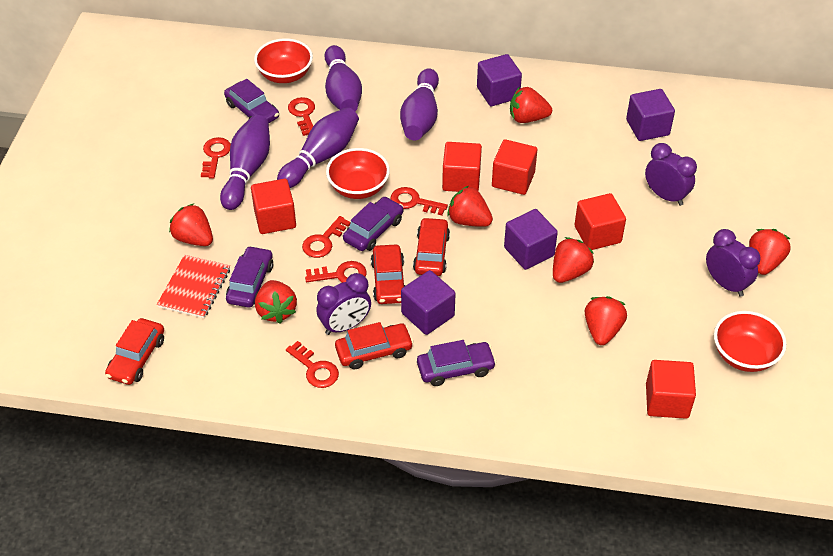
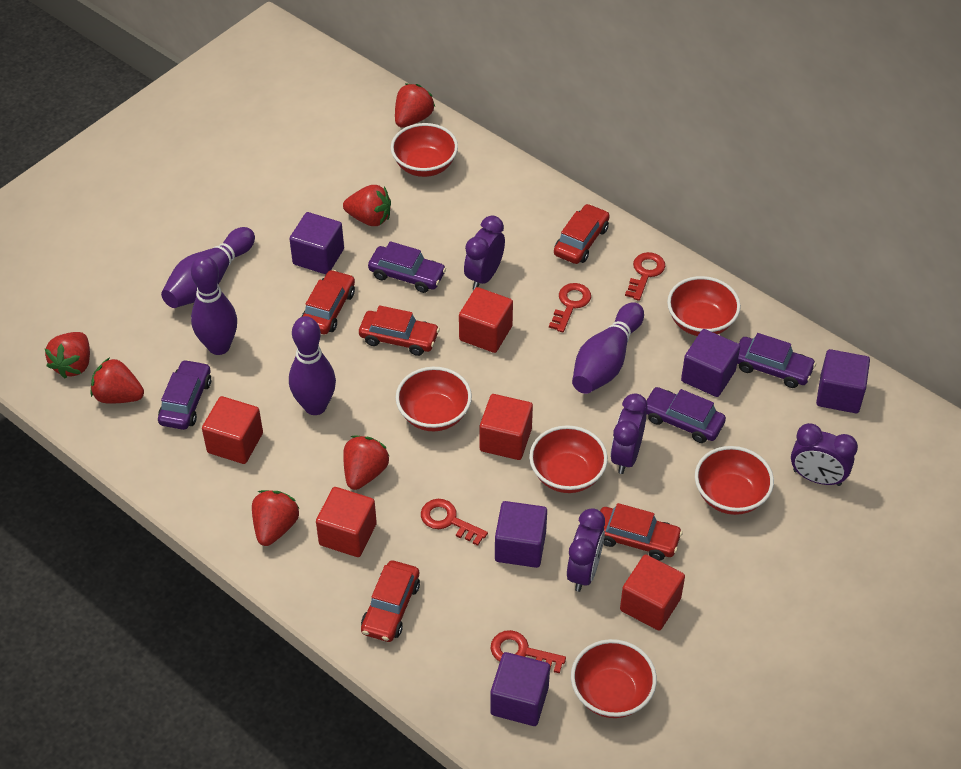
purple clock: [316,273,371,335] [645,143,697,206] [706,229,761,297] = 3 -> [464,216,505,289] [567,508,605,592] [610,393,647,474] [791,423,858,486] = 4
purple cube: [401,270,456,335] [477,54,522,106] [504,209,558,270] [626,89,675,141] = 4 -> [290,212,344,274] [490,652,550,726] [495,501,547,568] [681,329,740,397] [816,349,870,413] = 5
red bowl: [254,38,313,83] [326,148,390,199] [714,311,787,372] = 3 -> [391,123,458,177] [396,367,472,431] [529,425,608,493] [571,639,657,718] [667,276,741,336] [695,446,774,515] = 6
red car: [105,318,164,385] [335,322,414,370] [371,244,405,304] [413,217,450,276] = 4 -> [301,270,355,334] [359,305,440,356] [361,561,420,642] [554,204,610,264] [600,503,683,561] = 5
red key: [201,137,231,178] [286,341,339,388] [288,97,315,136] [302,216,351,258] [305,261,367,283] [390,187,448,216] = 6 -> [421,499,488,546] [490,630,566,673] [549,283,591,333] [625,252,665,301] = 4
red notebook: [157,255,230,318] = 1 -> none = 0
red strawberry: [169,204,213,246] [255,280,297,324] [447,186,493,227] [510,87,552,123] [553,237,594,283] [585,296,627,345] [749,229,791,275] = 7 -> [45,332,90,378] [91,357,144,404] [252,490,300,546] [343,185,391,226] [343,435,390,490] [395,84,435,127] = 6

